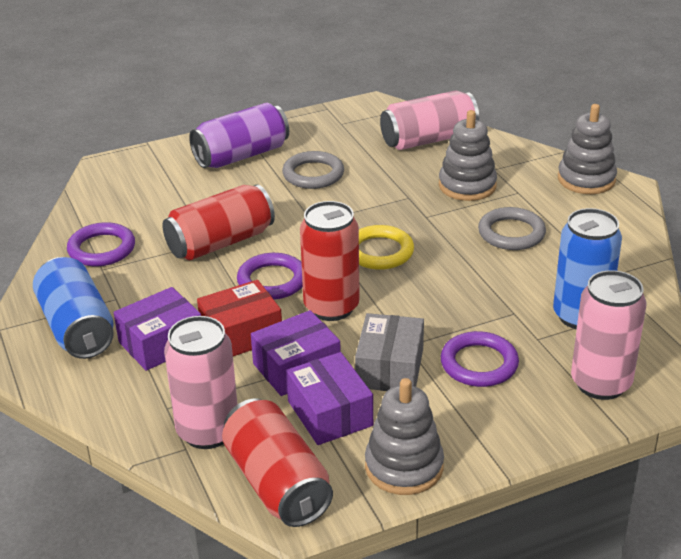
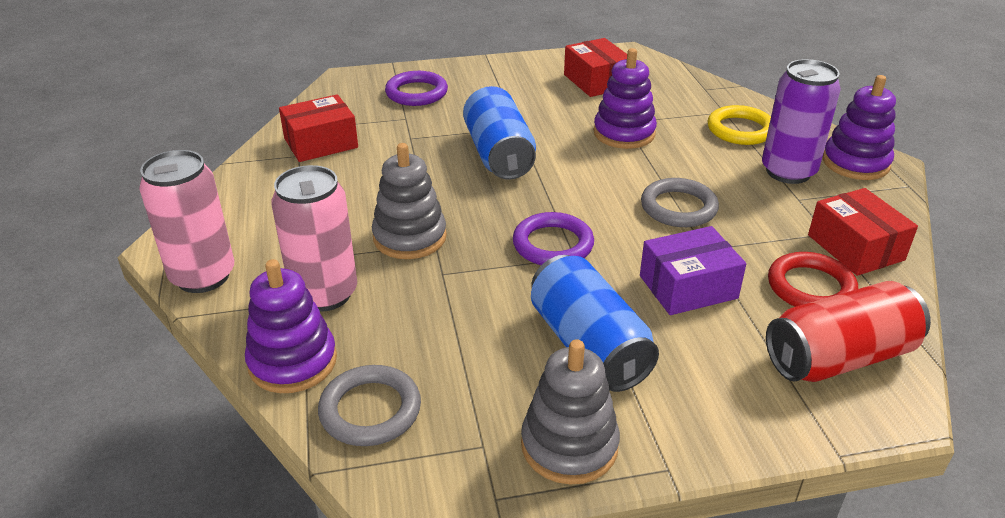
grey box: [355,313,424,391] = 1 -> none = 0
grey stacking toy: [365,378,444,495] [439,110,497,201] [558,104,617,194] = 3 -> [372,143,447,259] [521,339,620,485] = 2
pink can: [164,316,237,449] [380,91,479,150] [571,270,647,400] = 3 -> [139,150,234,293] [271,165,357,312] = 2
purple box: [114,287,201,371] [251,310,341,396] [286,352,373,445] = 3 -> [640,226,746,315] = 1
purple ring: [67,222,135,266] [237,253,303,300] [441,331,519,387] = 3 -> [385,71,448,106] [513,212,594,265] = 2
purple stacking toy: none = 0 -> [245,259,337,393] [593,48,657,149] [823,75,896,180] = 3
red box: [197,280,282,356] = 1 -> [279,94,358,162] [564,38,627,97] [808,188,918,276] = 3
red can: [163,184,275,260] [222,399,333,527] [300,201,360,321] = 3 -> [766,281,931,382] = 1
red ring: none = 0 -> [768,252,858,307] = 1

